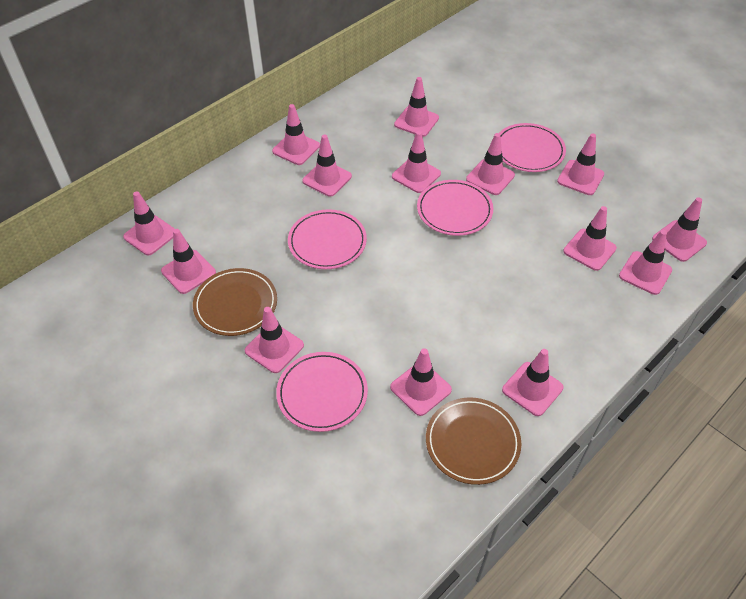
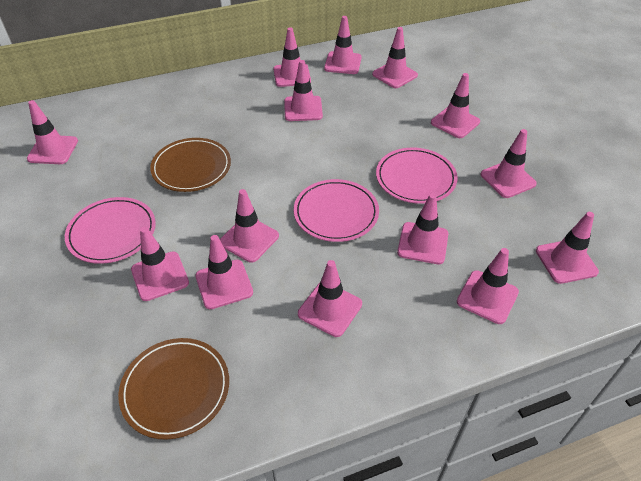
pink plate: [276,352,368,432] [288,209,367,269] [417,180,493,236] [499,123,566,172] = 4 -> [65,197,156,264] [294,179,379,242] [376,147,458,204] = 3

